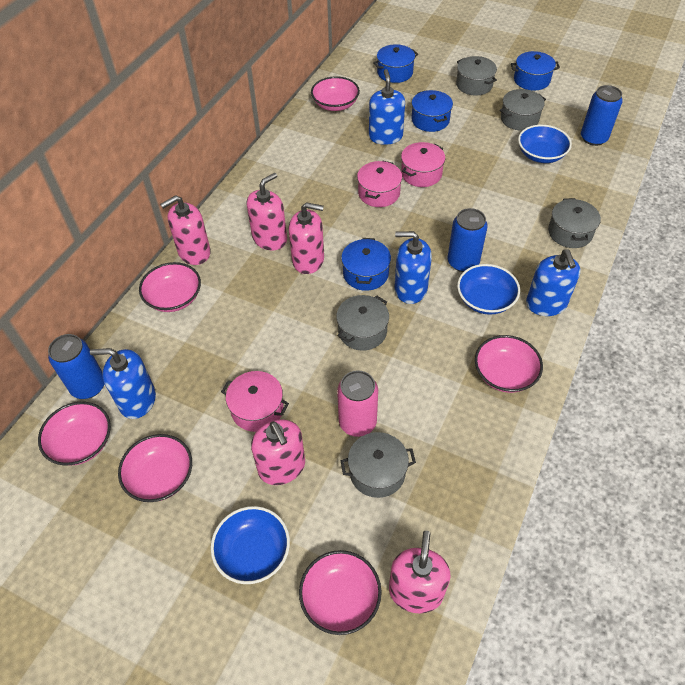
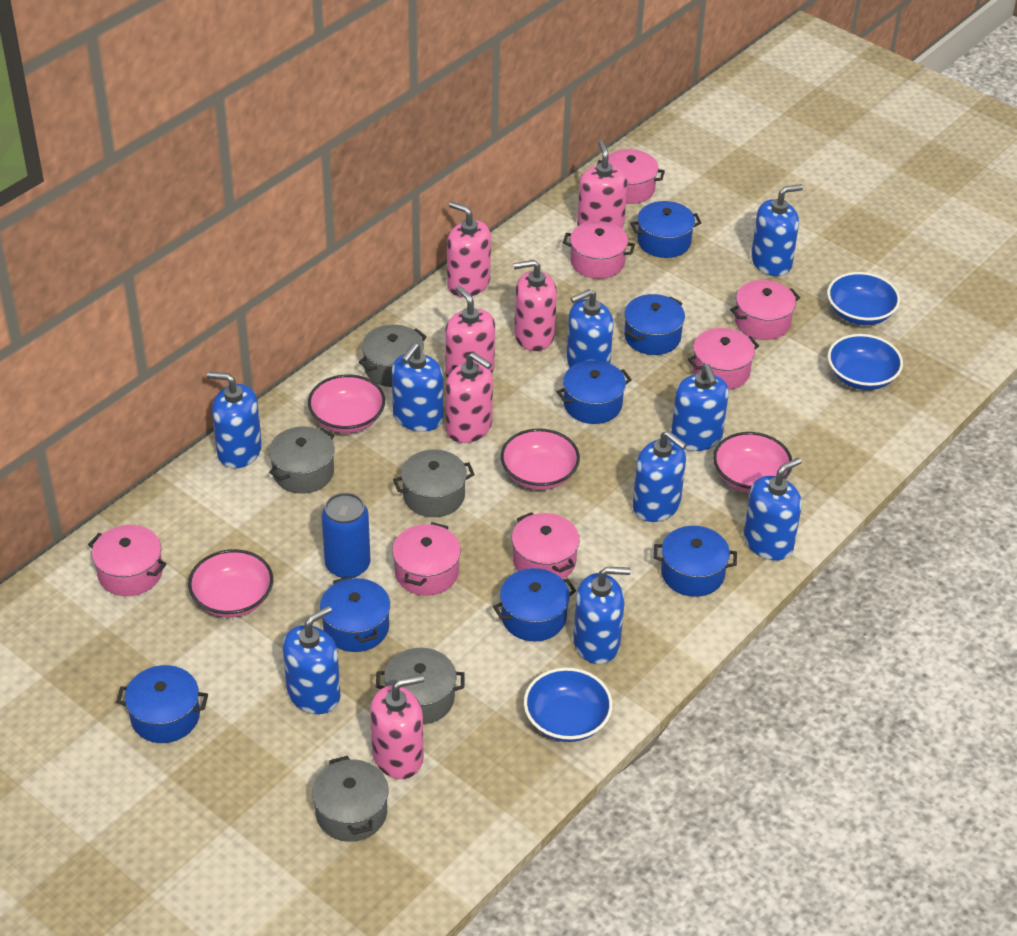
blue can: [48,334,104,399] [447,208,488,272] [581,85,623,146] = 3 -> [322,493,370,578] = 1
blue pot: [341,238,391,291] [373,44,418,83] [411,90,453,132] [511,51,560,90] = 4 -> [116,665,208,743] [320,576,390,652] [493,568,576,641] [557,360,632,424] [624,294,685,355] [630,201,701,258] [653,526,737,597] = 7
blue soap dispenser: [90,348,156,419] [369,69,405,145] [394,231,432,304] [526,250,580,316] = 4 -> [207,372,262,468] [283,606,341,714] [392,343,443,432] [567,289,613,367] [573,567,631,664] [633,431,687,522] [671,364,729,451] [743,458,802,560] [751,184,803,276] = 9
pink bowl: [38,402,111,466] [118,434,192,502] [139,262,201,312] [299,550,382,635] [311,76,360,111] [475,335,543,393] = 6 -> [188,549,273,617] [308,374,385,433] [501,429,580,490] [713,432,792,493] = 4
pink can: [337,370,378,437] = 1 -> none = 0
pink pot: [221,371,289,432] [357,161,402,207] [401,142,445,187] = 3 -> [88,525,167,596] [392,522,461,596] [512,512,580,579] [563,221,635,279] [597,149,665,204] [688,328,759,390] [730,280,800,340] = 7
pink soap dispenser: [160,195,211,265] [247,173,287,250] [251,419,305,485] [289,202,324,274] [389,531,450,613] = 5 -> [370,675,424,779] [445,285,495,378] [446,352,493,443] [447,202,491,297] [513,260,557,351] [577,140,628,229] = 6

